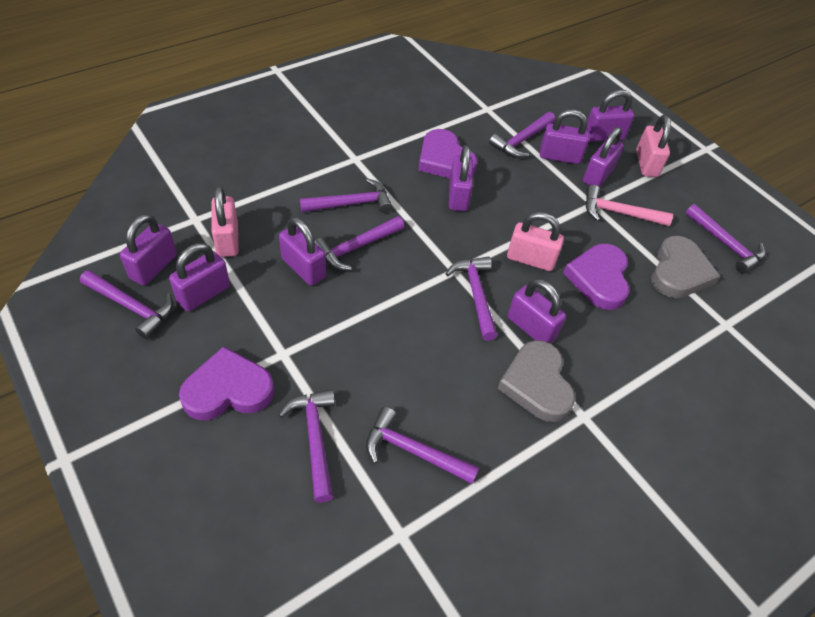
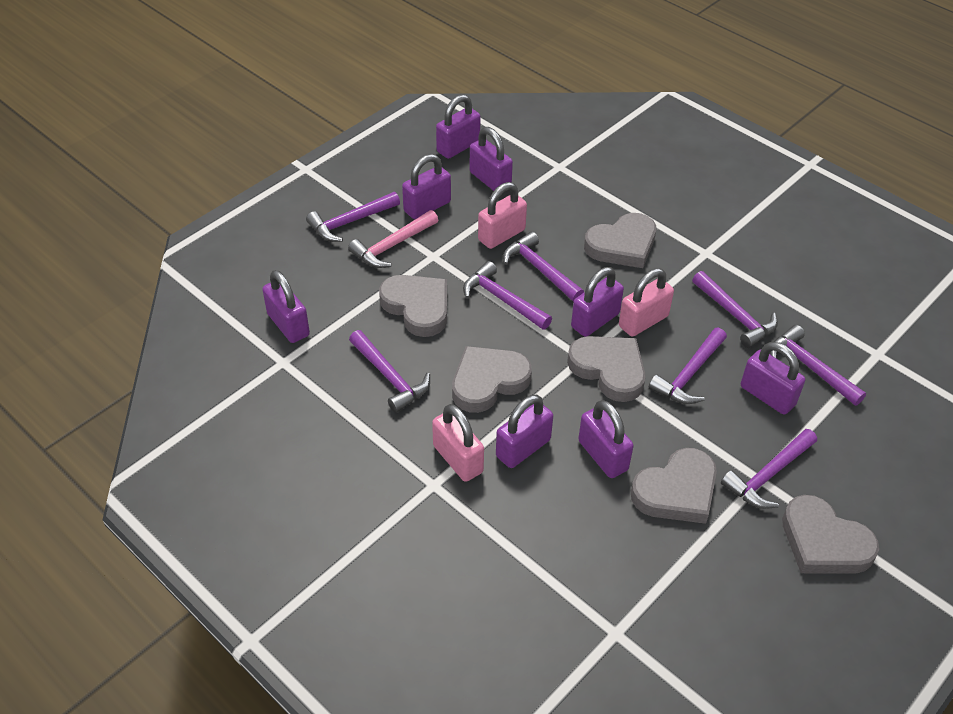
grey heart: [498,340,576,422] [651,236,720,298] = 2 -> [379,275,447,337] [452,346,532,413] [567,336,646,402] [584,213,656,268] [631,448,717,524] [782,495,879,574] = 6
purple heart: [179,346,274,420] [418,129,477,178] [563,244,630,310] = 3 -> none = 0

